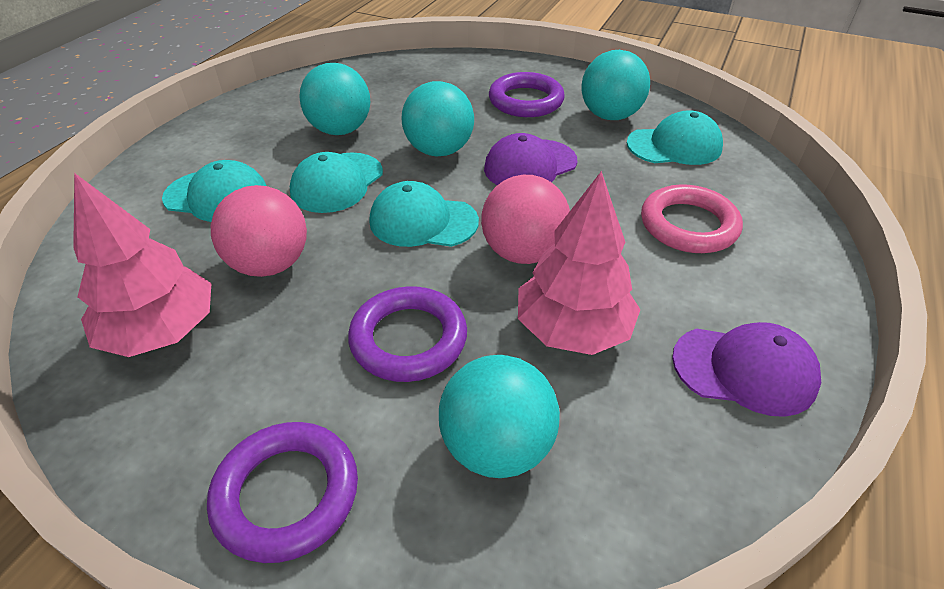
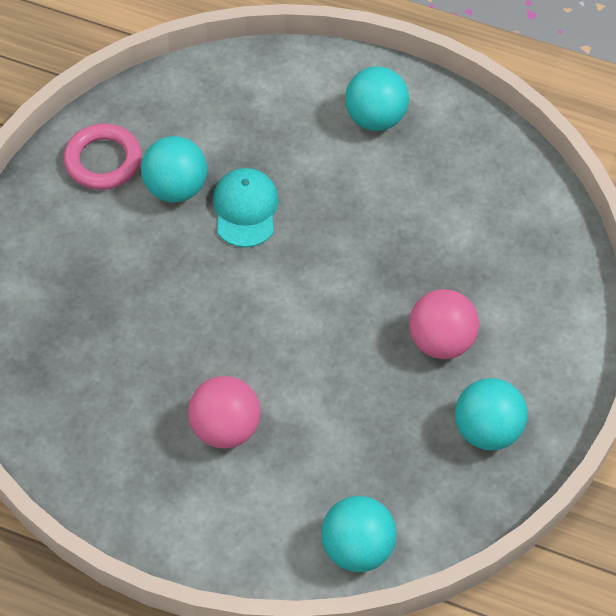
pink tree: [73,173,212,357] [518,171,641,355] = 2 -> none = 0
purple cap: [484,133,577,185] [672,322,821,417] = 2 -> none = 0
purple ring: [207,422,358,563] [348,286,467,382] [489,72,565,117] = 3 -> none = 0
turquoise cap: [162,160,267,222] [290,152,383,213] [369,181,479,247] [627,110,723,165] = 4 -> [213,168,279,247] = 1

